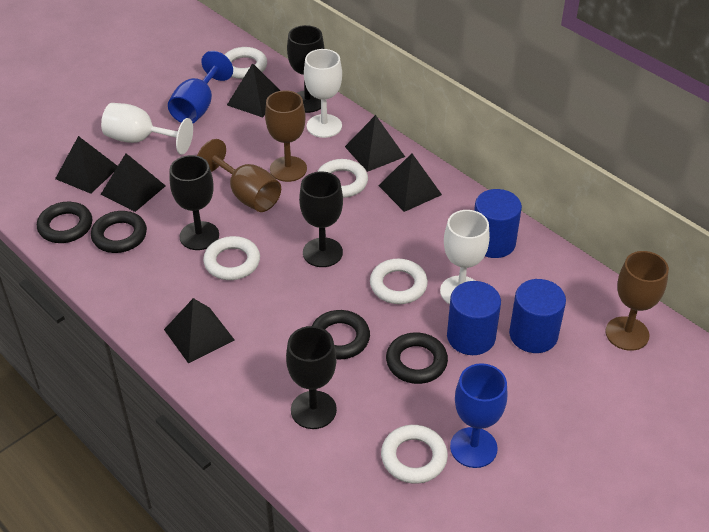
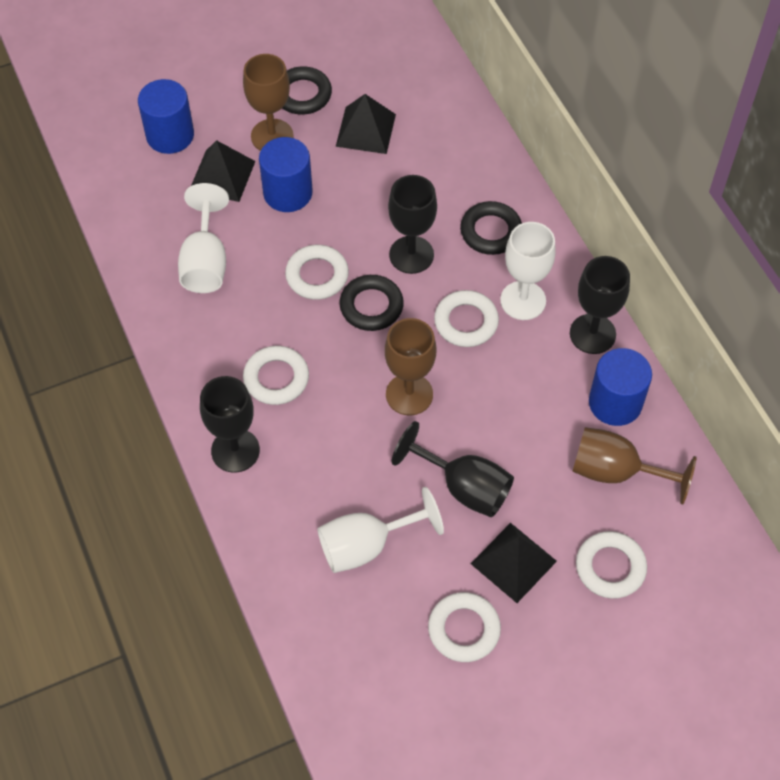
black pyramid: [55,136,118,194] [101,153,166,212] [164,298,235,363] [227,63,280,118] [345,115,405,172] [378,153,442,212] = 6 -> [191,140,255,202] [336,94,396,154] [471,523,557,603] = 3
black ring: [37,202,92,243] [91,211,147,253] [312,310,370,359] [386,332,448,384] = 4 -> [283,66,332,115] [339,275,404,331] [460,201,522,255] = 3
blue goblet: [168,51,233,123] [450,363,507,468] = 2 -> none = 0

